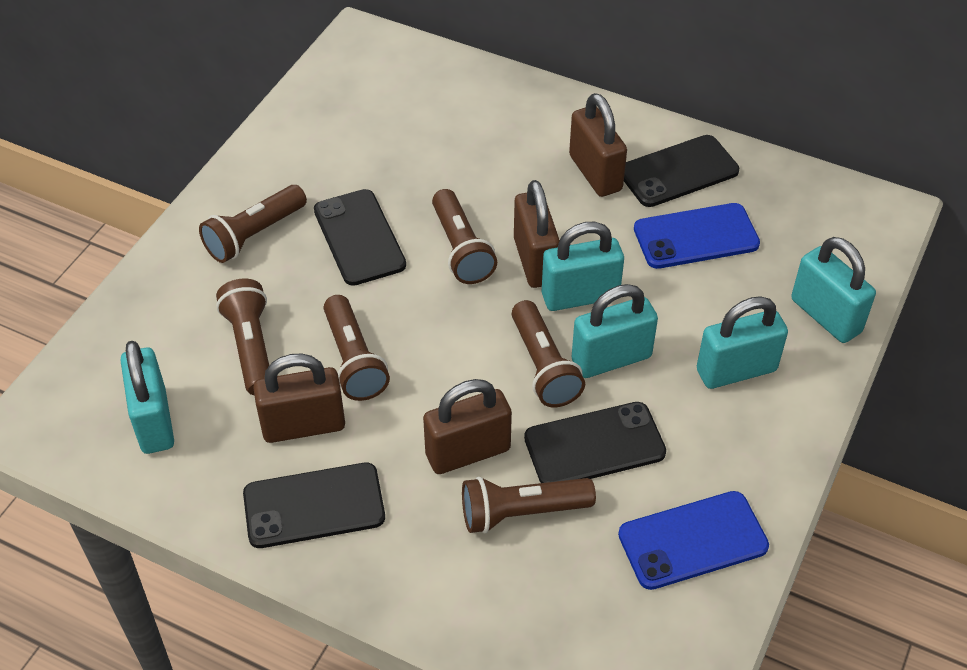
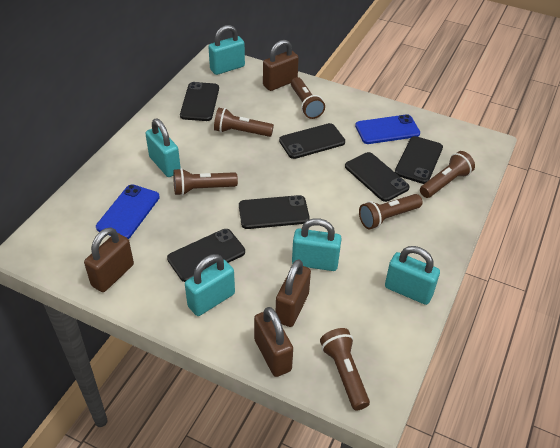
black phone: [243,463,385,548] [314,189,406,286] [524,402,666,483] [624,135,739,207] = 4 -> [167,229,245,282] [180,82,219,121] [239,195,310,229] [279,123,345,159] [345,152,410,202] [395,136,443,184] = 6

